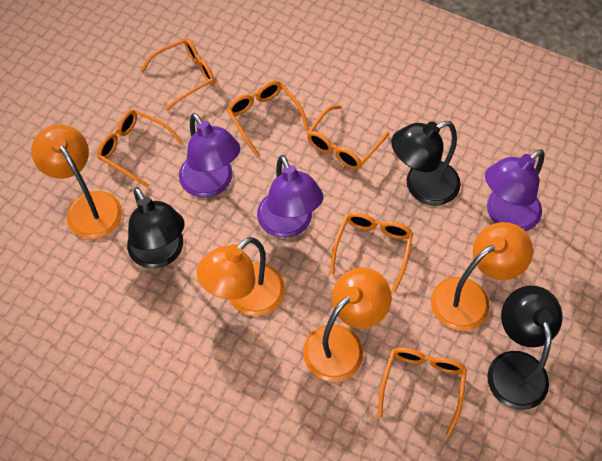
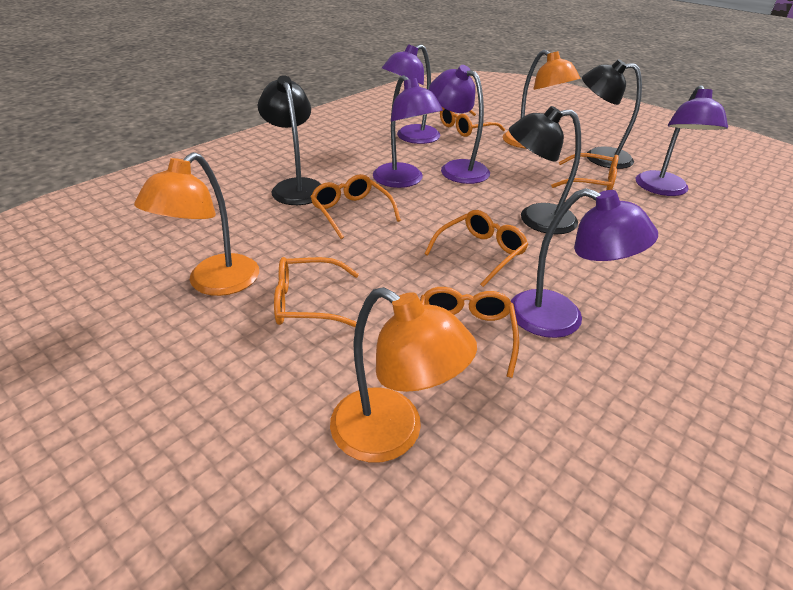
orange lamp: [31,124,122,239] [196,237,285,316] [303,267,392,382] [431,222,533,331] = 4 -> [134,152,259,296] [330,287,477,463] [503,50,581,149] = 3
purple lamp: [179,113,240,198] [257,155,323,238] [485,149,544,231] = 3 -> [373,75,443,188] [382,44,441,144] [429,65,490,184] [511,188,658,338] [636,85,728,196] = 5

